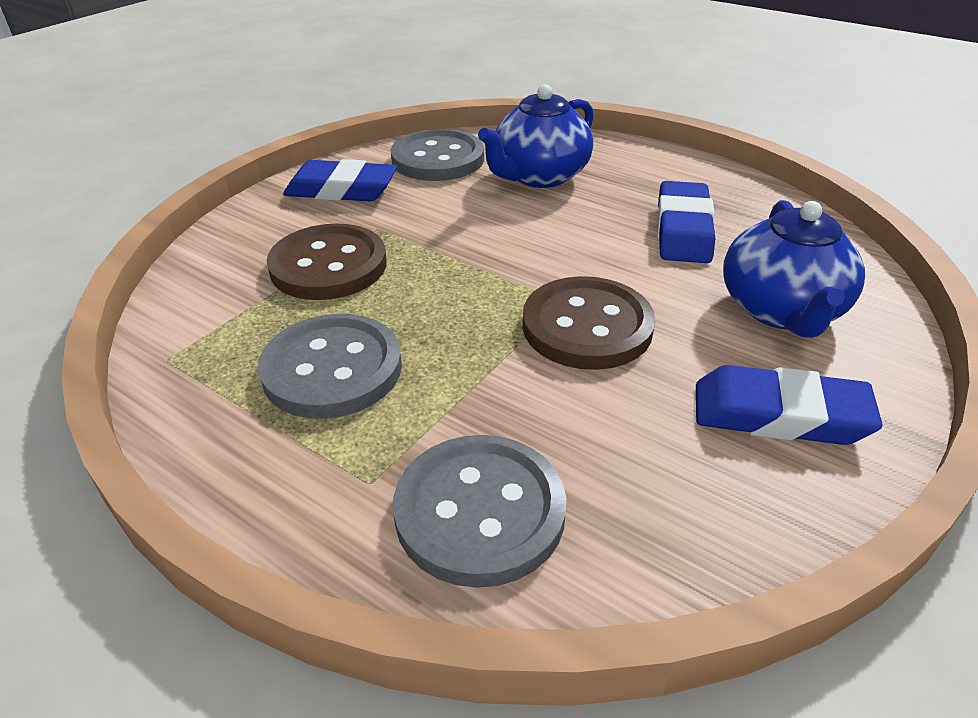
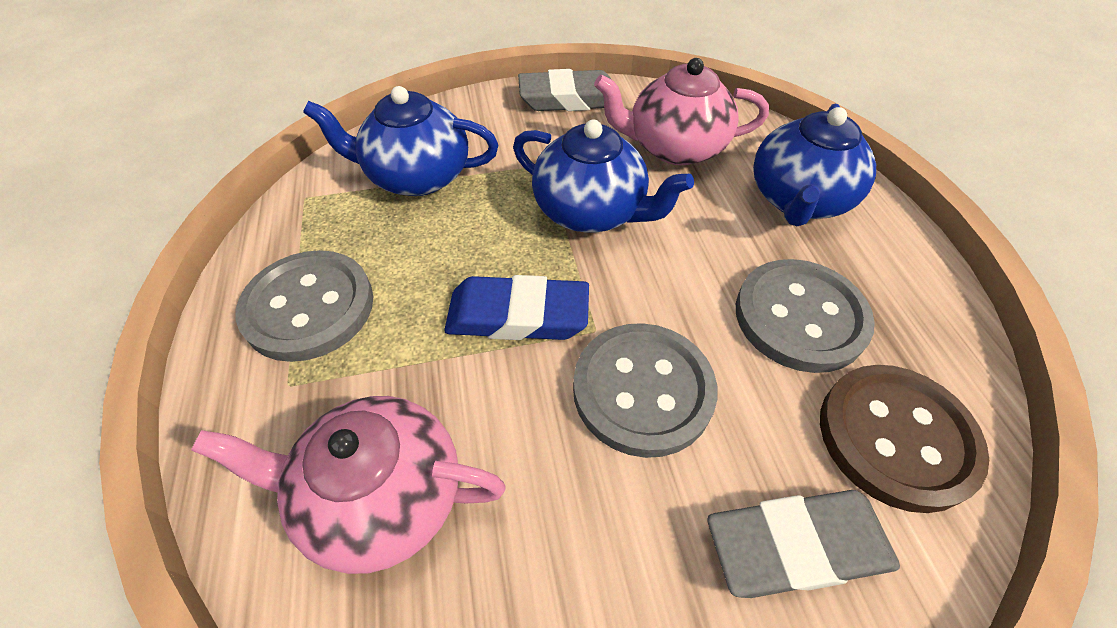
blue eraser: [283,159,397,202] [657,181,715,263] [696,365,883,445] = 3 -> [444,275,589,340] = 1
blue teapot: [478,84,594,188] [723,200,865,338] = 2 -> [303,86,498,196] [513,119,694,233] [753,104,876,226] = 3
brown button: [267,224,387,300] [523,276,655,370] = 2 -> [820,365,989,513] = 1
grey eraser: none = 0 -> [518,69,612,111] [707,490,900,598] = 2
pink teapot: none = 0 -> [191,396,506,574] [594,58,769,165] = 2

